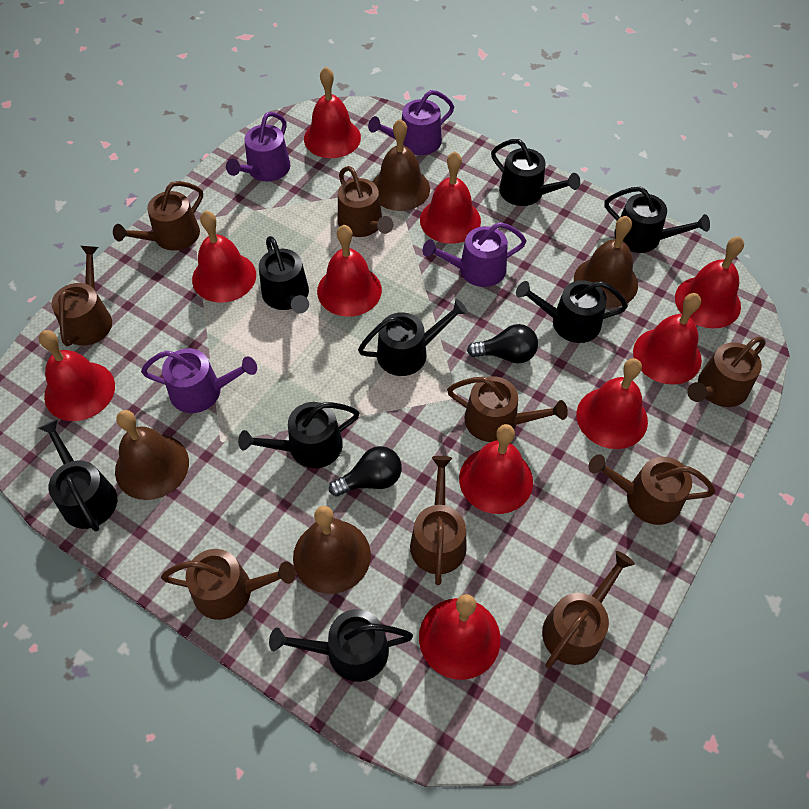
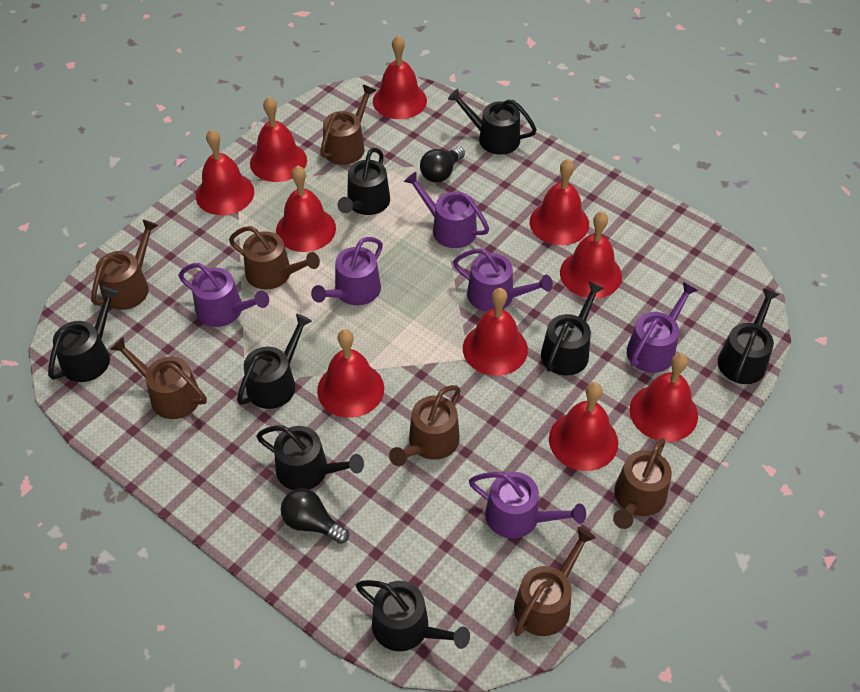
brown bell: [115,410,189,500] [293,506,371,594] [373,119,430,211] [574,216,638,308] = 4 -> none = 0
brown watering can: [52,246,112,346] [113,181,203,251] [161,549,295,620] [338,166,393,237] [410,456,467,585] [447,376,568,442] [542,551,635,669] [588,454,716,525] [687,337,766,407] = 9 -> [91,219,158,310] [110,337,207,419] [229,226,320,290] [320,85,376,165] [389,385,460,466] [514,527,596,636] [613,438,672,529] = 7
purple watering can: [141,348,257,413] [226,112,290,182] [368,90,454,155] [423,222,526,287] = 4 -> [179,263,269,327] [311,237,383,305] [404,172,489,248] [453,248,553,312] [469,472,586,539] [627,282,698,373] = 6

